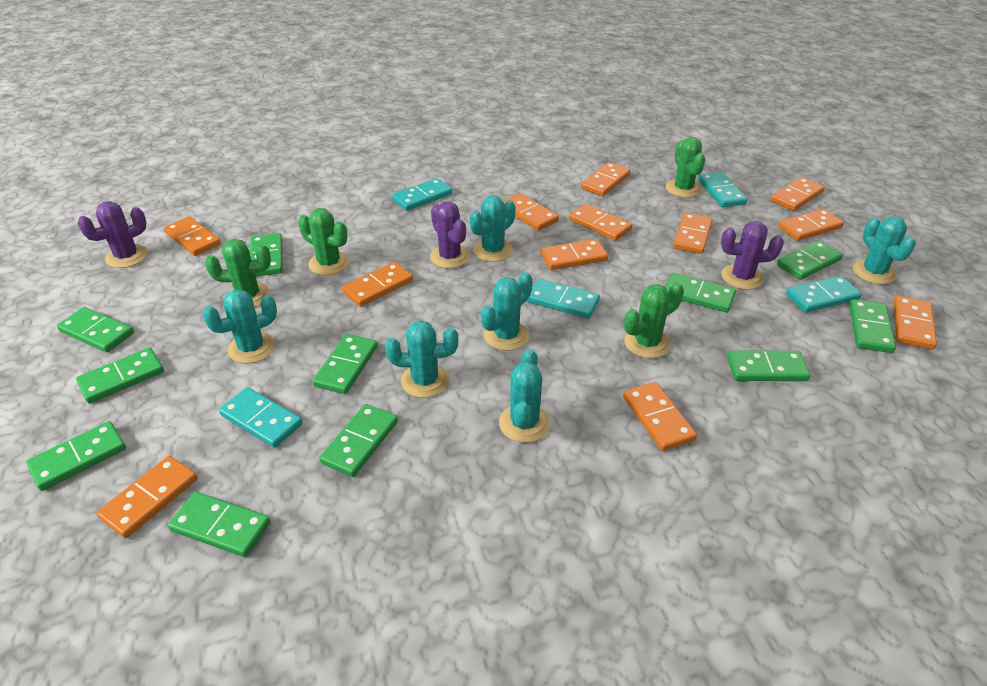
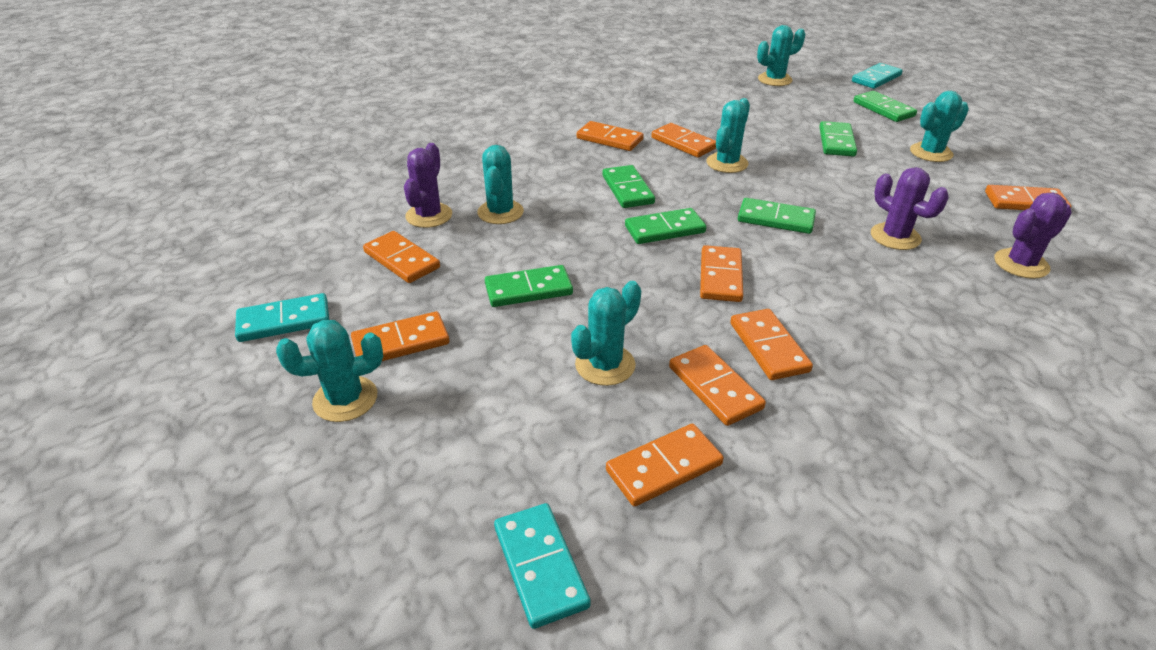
green cactus: [205,239,271,307] [298,208,349,275] [624,282,684,358] [666,137,705,198] = 4 -> none = 0
green domino: [26,421,126,491] [57,307,134,352] [76,348,164,404] [168,492,270,557] [250,233,283,277] [312,334,378,394] [319,404,398,477] [665,273,736,313] [727,350,810,381] [777,240,843,280] [849,299,896,353] = 11 -> [485,265,573,307] [602,165,655,208] [625,208,706,244] [738,198,816,234] [819,121,857,157] [853,91,917,122] = 6
orange domino: [97,456,198,538] [164,216,221,256] [342,262,413,307] [503,193,559,231] [540,239,608,270] [569,203,632,241] [581,162,631,196] [623,382,697,451] [673,213,713,254] [770,177,825,211] [778,209,844,241] [894,296,937,350] = 12 -> [351,311,449,361] [363,231,440,283] [577,121,643,151] [606,424,724,507] [652,123,716,157] [669,345,766,426] [700,245,743,302] [730,309,813,380] [985,185,1071,210] = 9
turquoise domino: [219,387,303,448] [392,178,452,211] [527,279,600,319] [698,172,747,207] [786,276,862,313] = 5 -> [235,293,329,342] [494,503,591,629] [852,63,903,89] = 3

